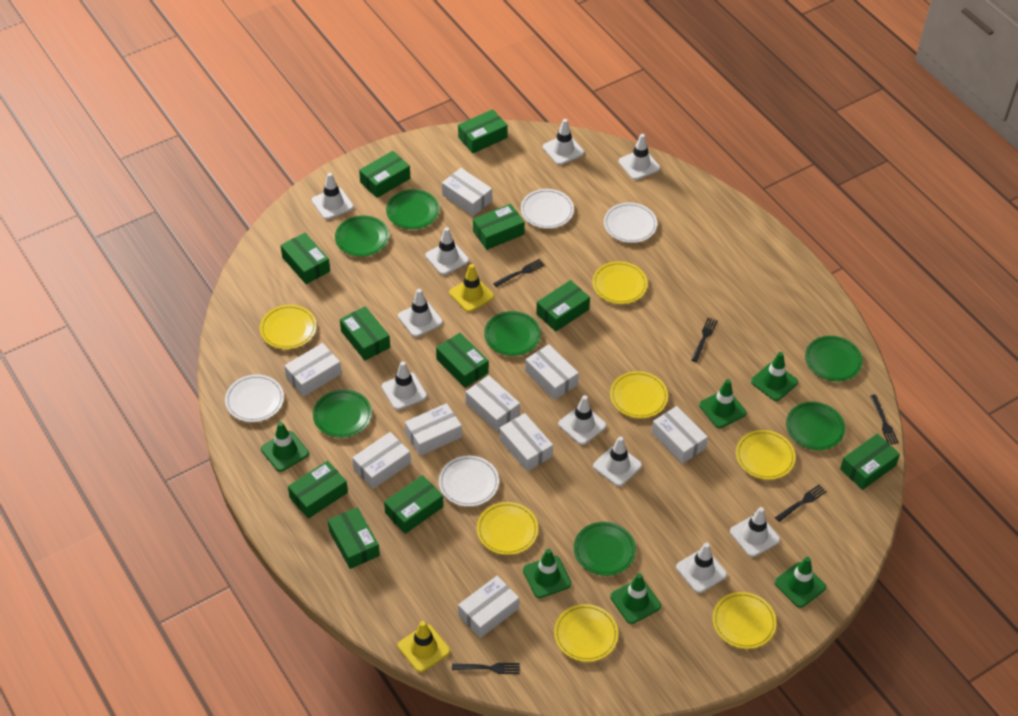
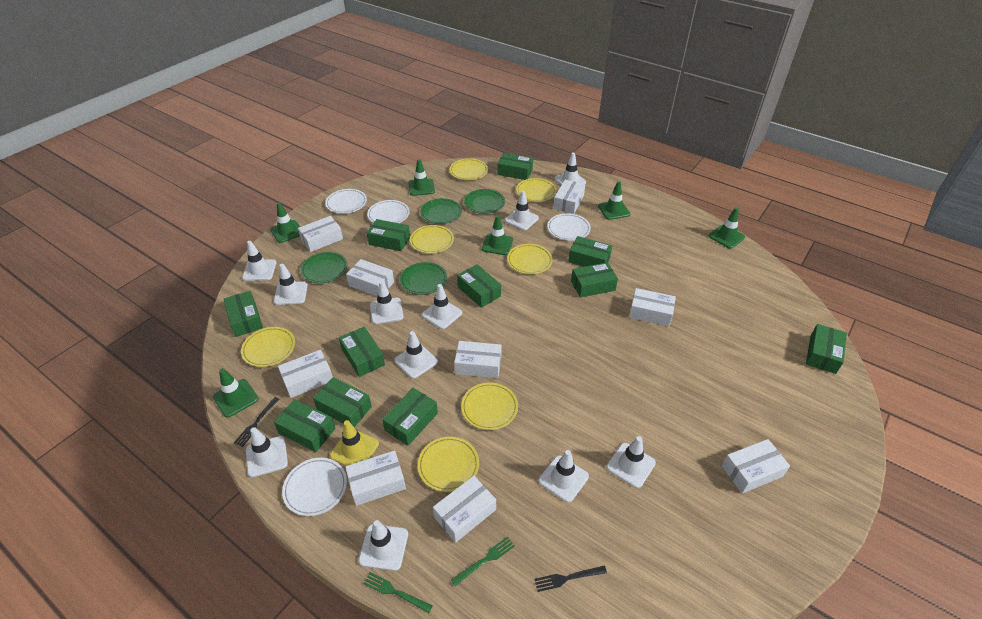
black fork: [452,663,520,674] [493,259,545,287] [691,317,718,362] [775,484,827,522] [870,394,899,445] = 5 -> [234,397,279,447] [534,566,607,592] = 2
green fork: none = 0 -> [363,572,432,613] [451,536,515,586] = 2
green plate: [313,389,372,438] [335,216,389,257] [386,189,440,229] [484,311,541,356] [574,522,636,576] [786,402,845,450] [805,336,863,381] = 7 -> [300,252,348,283] [400,262,447,295] [420,198,462,224] [464,189,505,214] = 4
white traffic cone: [312,173,354,220] [382,361,427,410] [398,289,443,337] [425,227,469,275] [543,119,584,165] [558,395,607,445] [593,436,642,487] [619,134,660,180] [676,543,727,593] [730,507,780,557] = 10 -> [242,241,276,281] [246,427,288,477] [274,264,308,305] [358,520,408,571] [370,281,404,324] [394,331,438,379] [422,284,462,329] [505,190,539,230] [539,450,589,503] [554,152,586,185] [606,436,656,488] = 11
yellow traffic cone: [398,621,450,672] [449,264,494,312] = 2 -> [330,420,379,466] = 1

